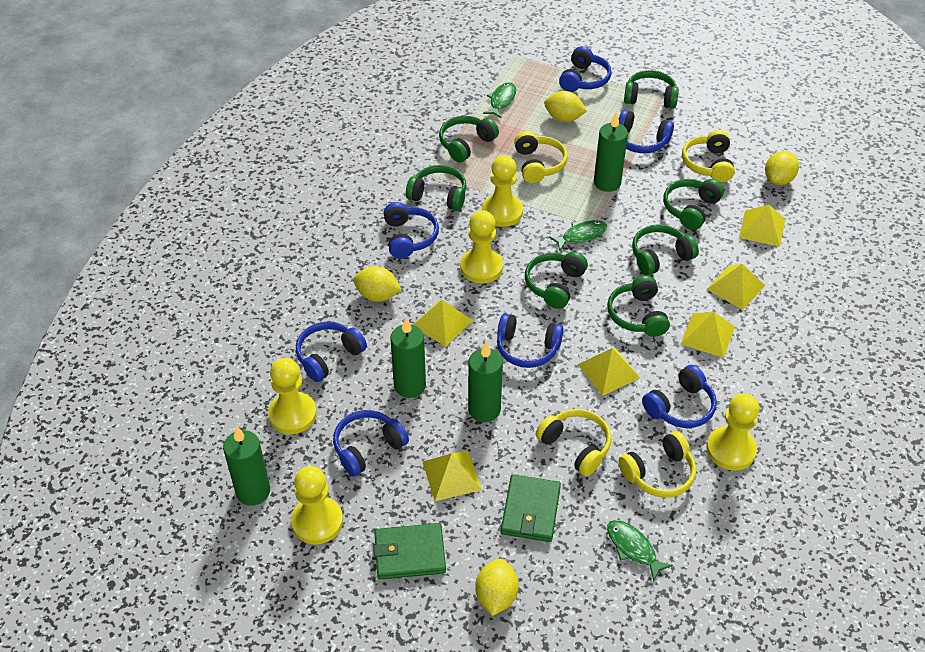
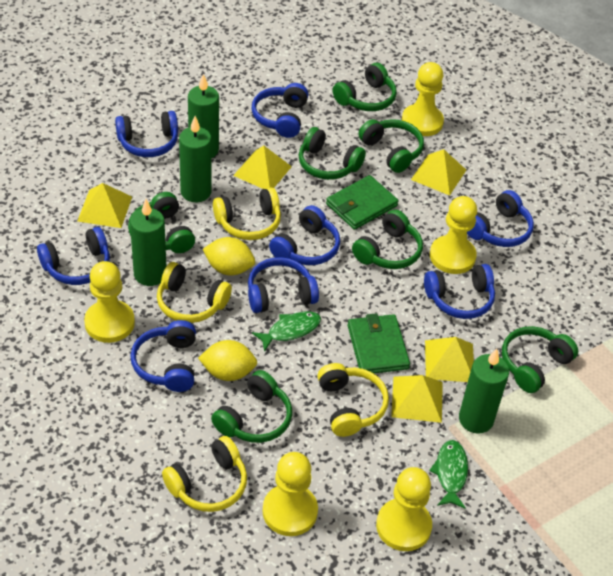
blue headphones: [296,321,367,382] [333,410,409,476] [384,202,439,258] [497,313,564,368] [559,46,612,92] [619,110,674,153] [642,365,717,428] = 7 -> [37,227,110,285] [115,111,178,157] [130,320,196,392] [248,257,319,313] [252,83,308,138] [269,205,340,265] [424,264,495,319] [467,190,534,247] = 8
green fish: [483,82,516,119] [549,220,607,251] [607,520,673,581] = 3 -> [252,311,321,352] [429,440,468,509] = 2
yellow lemon: [353,266,401,302] [475,559,519,616] [544,91,587,122] [765,151,799,185] = 4 -> [198,340,257,381] [203,237,255,275] = 2
yellow pyramid: [413,300,473,347] [423,451,482,501] [578,347,640,396] [681,312,735,358] [706,264,765,310] [739,205,785,247] = 6 -> [78,183,132,228] [233,145,292,189] [391,375,443,423] [411,149,466,195] [425,337,474,382] = 5

